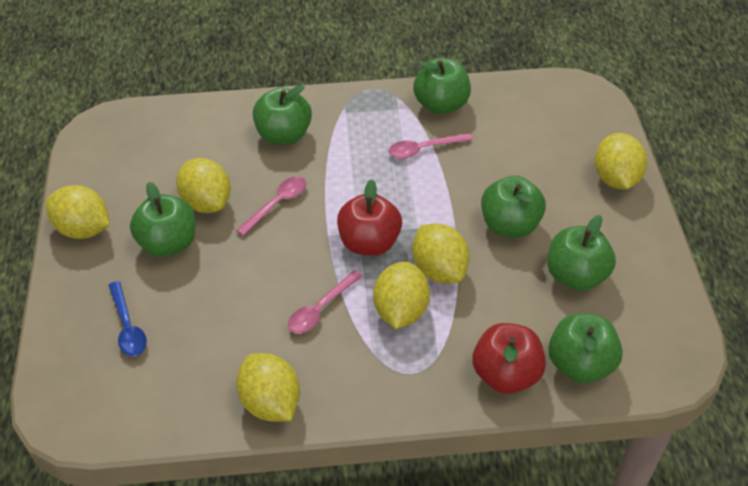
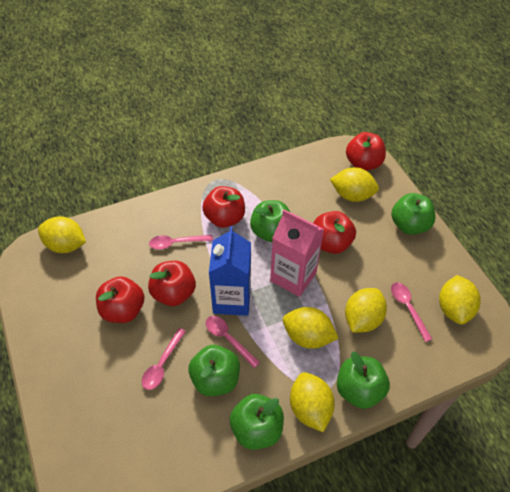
blue carton: none = 0 -> [209,226,251,316] = 1
blue spoon: [108,281,147,357] = 1 -> none = 0
green apple: [130,182,196,257] [253,85,312,145] [413,58,471,114] [481,176,546,238] [547,215,616,291] [548,313,623,383] = 6 -> [188,345,240,396] [230,394,284,450] [250,200,290,242] [337,352,390,409] [391,193,435,235] = 5
pink carton: none = 0 -> [270,209,324,297] = 1
pink spoon: [236,176,306,236] [288,270,363,334] [389,133,472,159] = 3 -> [142,328,186,390] [149,235,213,250] [205,316,260,368] [391,282,432,342] = 4
red apple: [337,179,402,256] [472,323,546,394] = 2 -> [96,276,144,323] [148,261,196,306] [202,186,245,228] [313,211,356,254] [346,132,386,171] = 5

